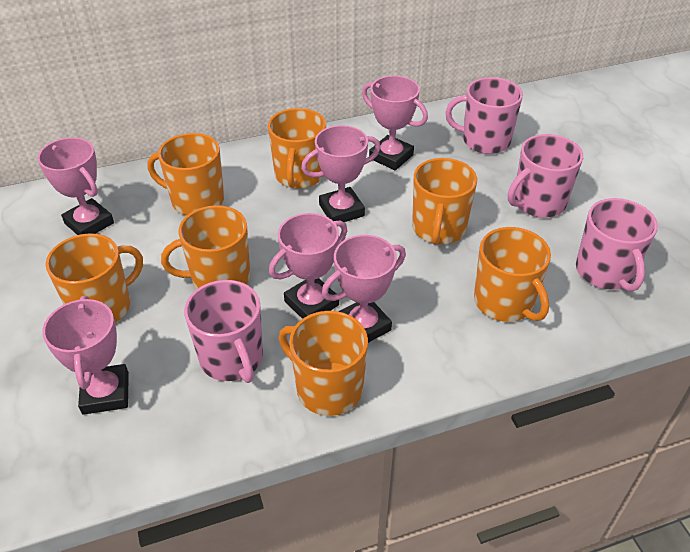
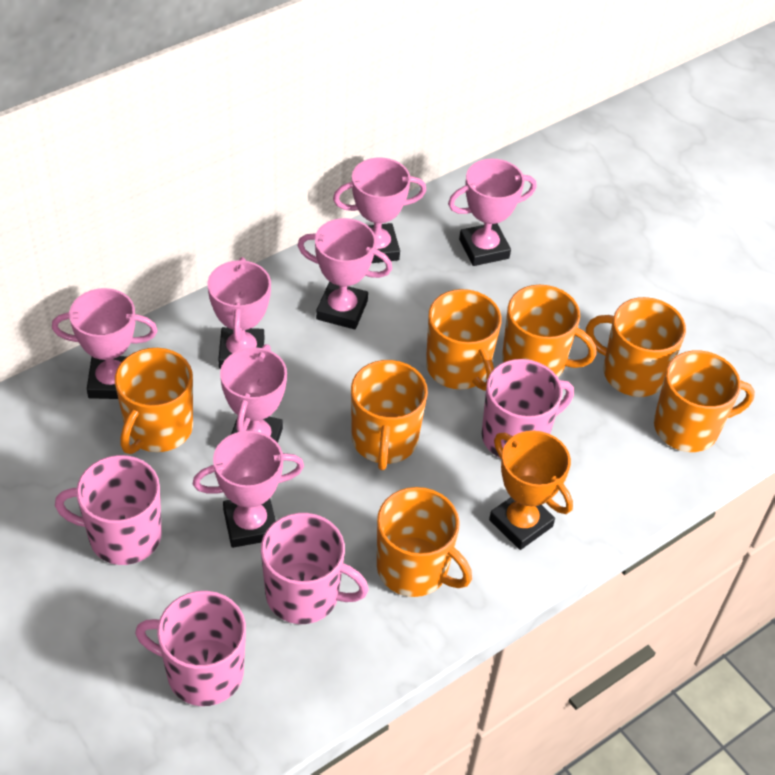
orange trophy: none = 0 -> [489,431,573,550] = 1
pink trophy: [38,137,114,235] [42,296,129,415] [269,213,347,319] [301,125,380,222] [322,235,406,343] [362,75,428,170] = 6 -> [52,288,157,399] [193,431,304,548] [207,257,271,369] [220,344,287,443] [297,218,392,329] [333,158,426,263] [448,158,536,266] = 7

